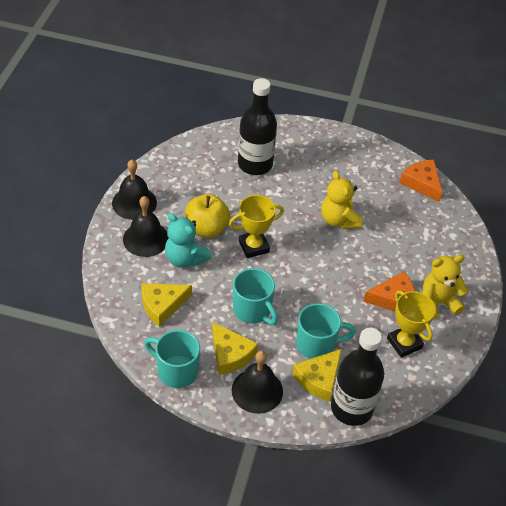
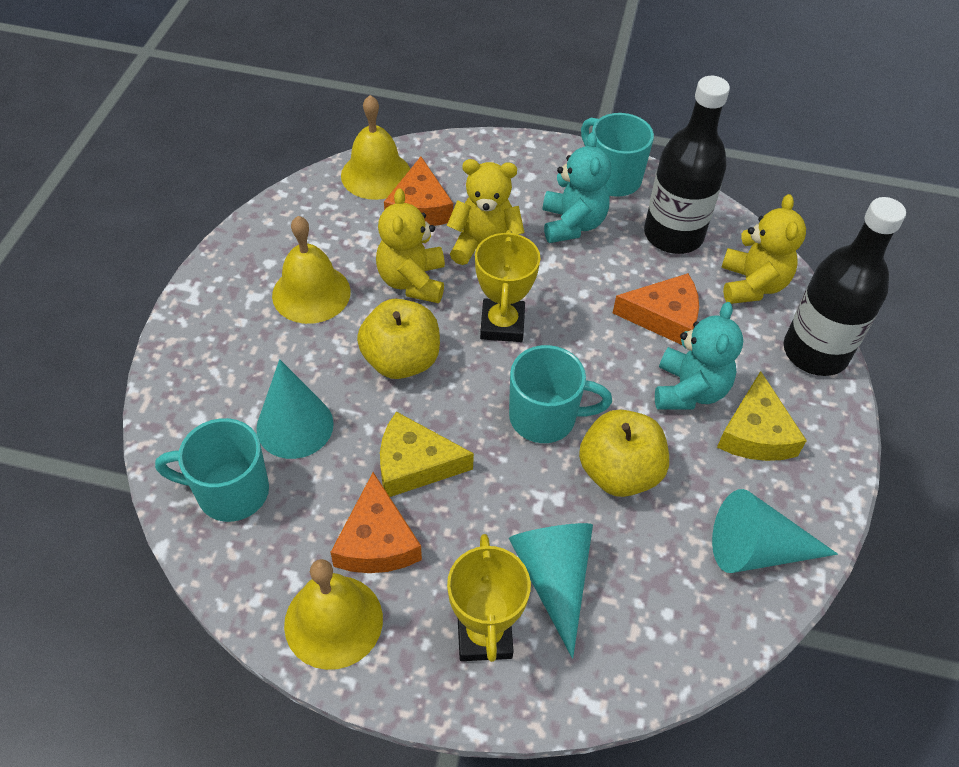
black bell: [112,160,157,220] [123,196,169,257] [232,351,283,414] = 3 -> none = 0
orange cheese: [363,271,415,311] [400,160,442,202] = 2 -> [330,472,422,573] [384,157,453,226] [613,273,699,345] = 3
turquoise cone: none = 0 -> [256,359,334,459] [509,523,593,659] [712,489,838,573] = 3
turquoise teddy bear: [165,213,211,267] = 1 -> [543,132,611,243] [655,302,743,410] = 2
yellow apple: [185,194,230,238] = 1 -> [357,299,440,379] [579,409,669,497] = 2
yellow bell: none = 0 -> [272,216,351,324] [284,559,383,670] [341,95,410,200] = 3
yellow cheese: [142,283,192,327] [212,322,258,375] [293,349,342,402] = 3 -> [380,412,474,497] [717,371,807,461] = 2
yellow teddy bear: [321,171,362,229] [422,255,468,319] = 2 -> [376,188,445,303] [447,159,525,265] [721,194,806,304] = 3

